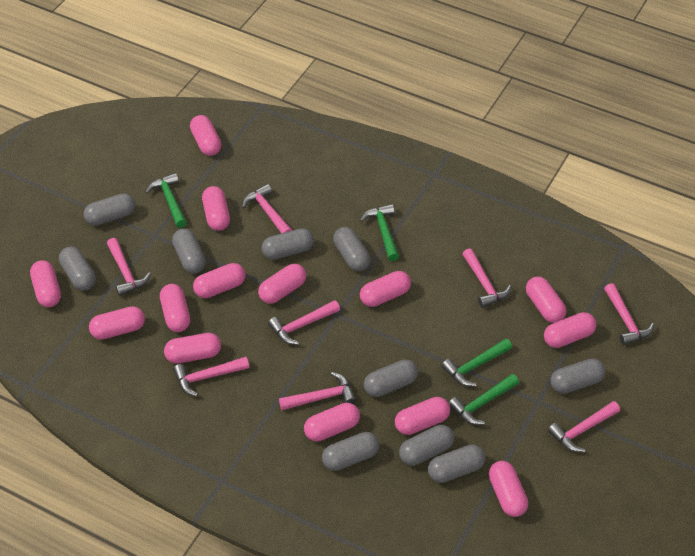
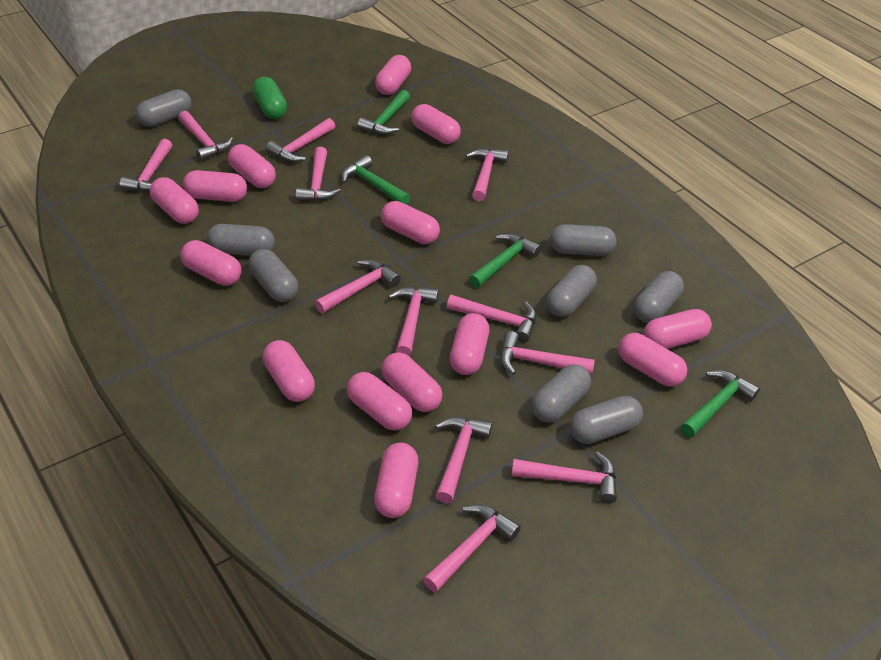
green capsule: none = 0 -> [252,77,287,119] = 1
grey capsule: [59,246,96,291] [84,193,136,226] [172,228,206,273] [262,228,314,260] [322,432,379,471] [333,227,370,271] [364,359,418,397] [399,425,454,466] [428,444,485,483] [551,358,606,394] = 10 -> [136,89,192,127] [206,224,275,256] [248,249,298,302] [531,364,591,422] [546,265,597,317] [550,224,617,256] [570,396,643,444] [634,271,684,323] = 8
pink hammer: [107,238,151,296] [173,357,249,397] [242,184,292,233] [268,300,340,345] [279,372,356,410] [463,248,512,308] [548,401,620,452] [604,283,654,345] = 8 -> [119,139,172,192] [178,111,233,161] [266,118,335,162] [296,147,341,201] [315,259,401,313] [388,286,439,356] [423,504,521,592] [435,417,492,503] [447,295,537,342] [465,148,509,201] [500,331,595,375] [512,452,617,504] = 12

